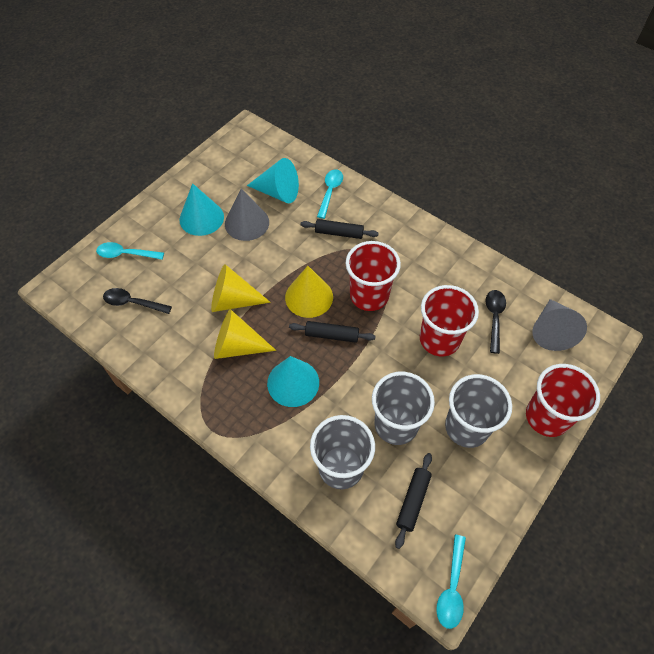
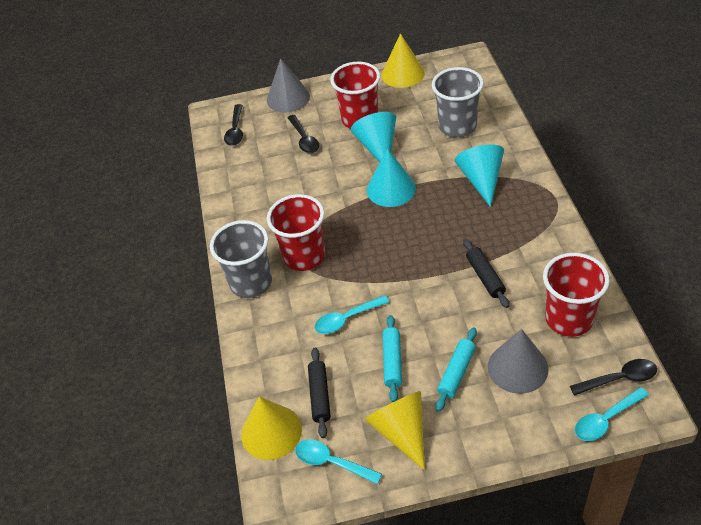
black rolling pin: [289,321,376,343] [300,219,379,239] [395,453,432,549] = 3 -> [308,348,331,438] [463,239,509,308] = 2
black spoon: [103,288,172,314] [485,290,506,354] = 2 -> [224,104,243,146] [287,115,319,153] [570,359,657,396] = 3
grey cup: [310,415,375,489] [372,372,435,445] [445,374,512,448] = 3 -> [210,220,272,298] [432,67,484,137] = 2
turquoise rolling pin: none = 0 -> [383,315,402,402] [435,327,477,412] = 2

